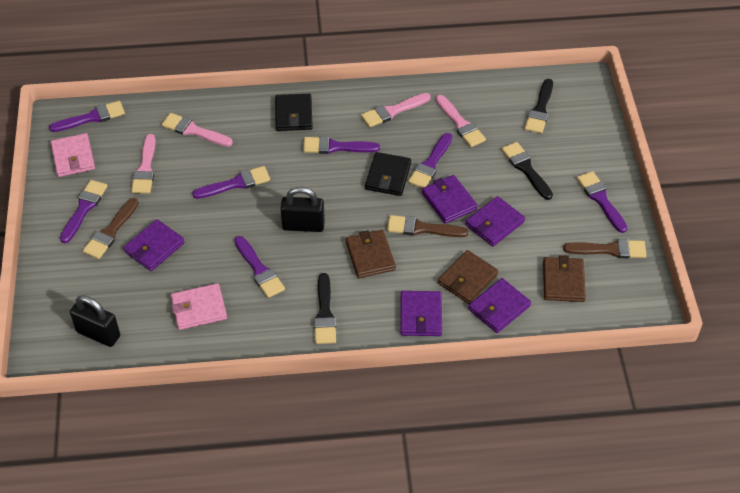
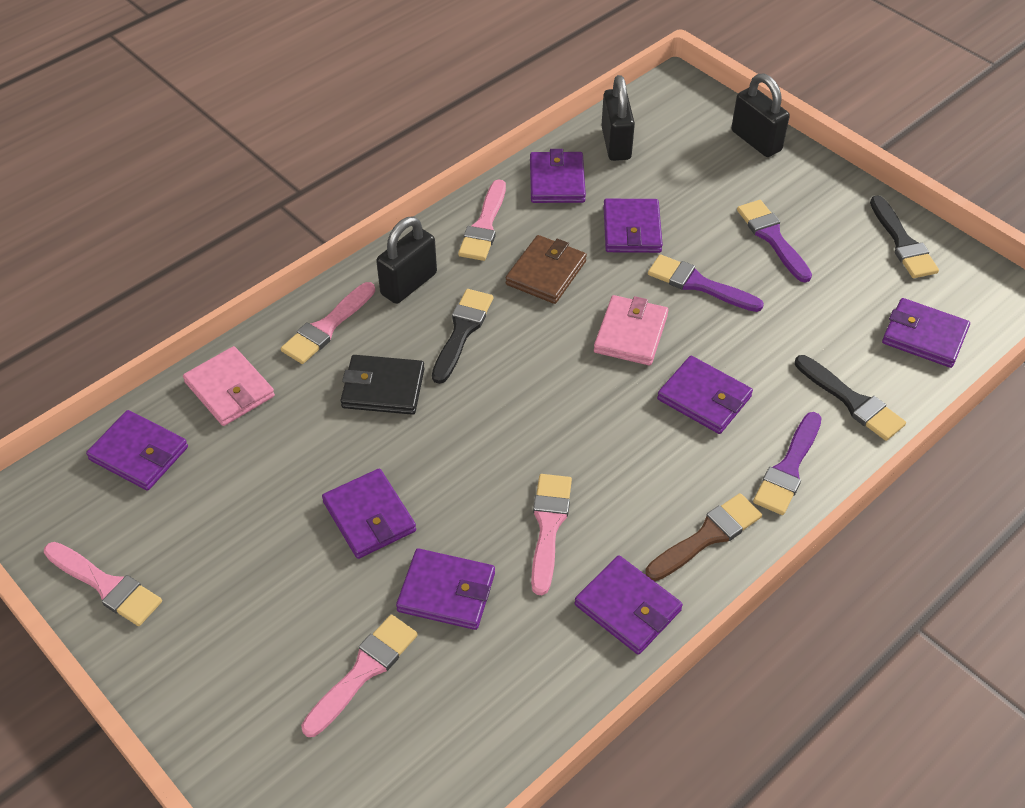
black padlock: [70,295,120,347] [281,187,325,232] = 2 -> [376,216,437,304] [601,75,635,161] [731,73,790,157] = 3
black wallet: [275,94,313,131] [365,152,411,196] = 2 -> [340,355,425,415] = 1
brown brush: [83,198,139,259] [387,215,469,237] [563,239,647,258] = 3 -> [645,493,762,581] = 1
brown wallet: [346,230,396,278] [438,250,498,304] [543,255,586,302] = 3 -> [505,235,587,304] = 1
pink brush: [131,134,156,194] [162,113,233,147] [361,93,431,127] [436,95,486,147] = 4 -> [44,542,162,626] [281,282,375,364] [301,614,418,737] [458,179,506,261] [531,474,572,595] = 5
purple brush: [49,101,125,132] [60,180,107,243] [192,166,270,199] [235,236,285,298] [303,136,380,154] [408,133,452,188] [577,171,627,233] = 7 -> [648,254,764,312] [737,200,812,283] [753,412,822,515] = 3
purple wallet: [123,219,185,271] [400,291,442,336] [422,175,478,224] [466,196,525,246] [468,278,531,333] = 5 -> [86,410,188,491] [322,469,416,559] [396,548,495,630] [530,149,586,203] [575,555,683,655] [603,199,663,253] [657,356,753,434] [882,298,970,368] = 8

